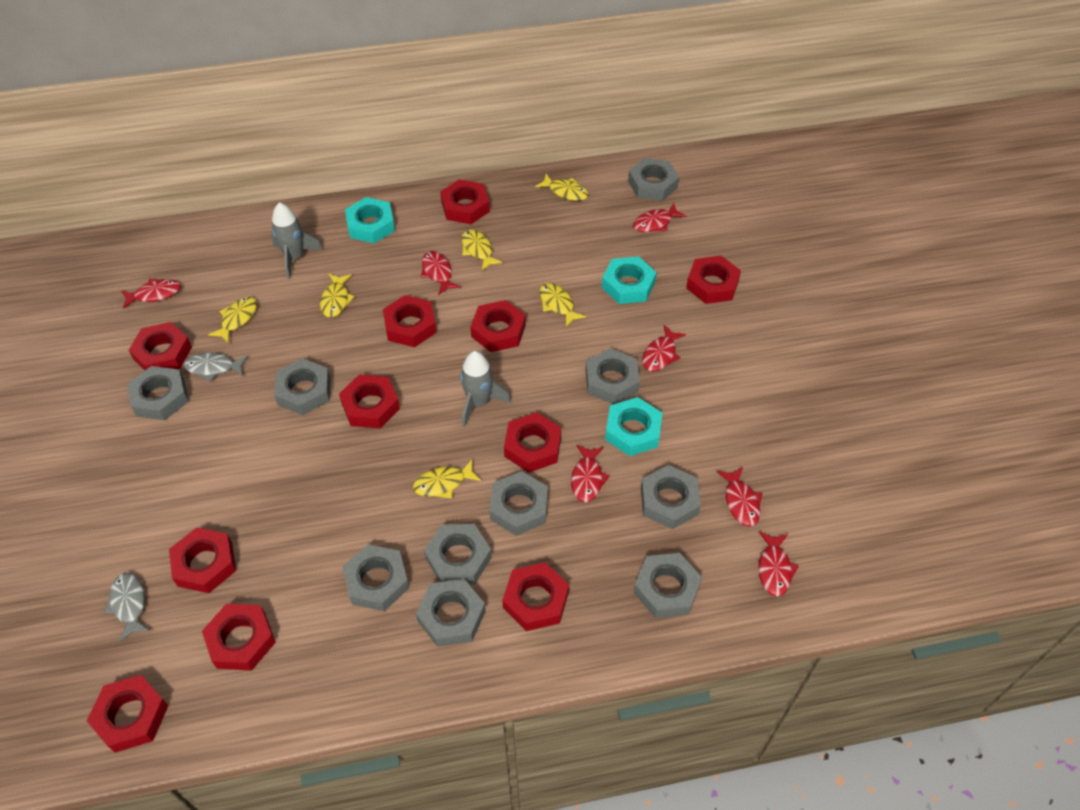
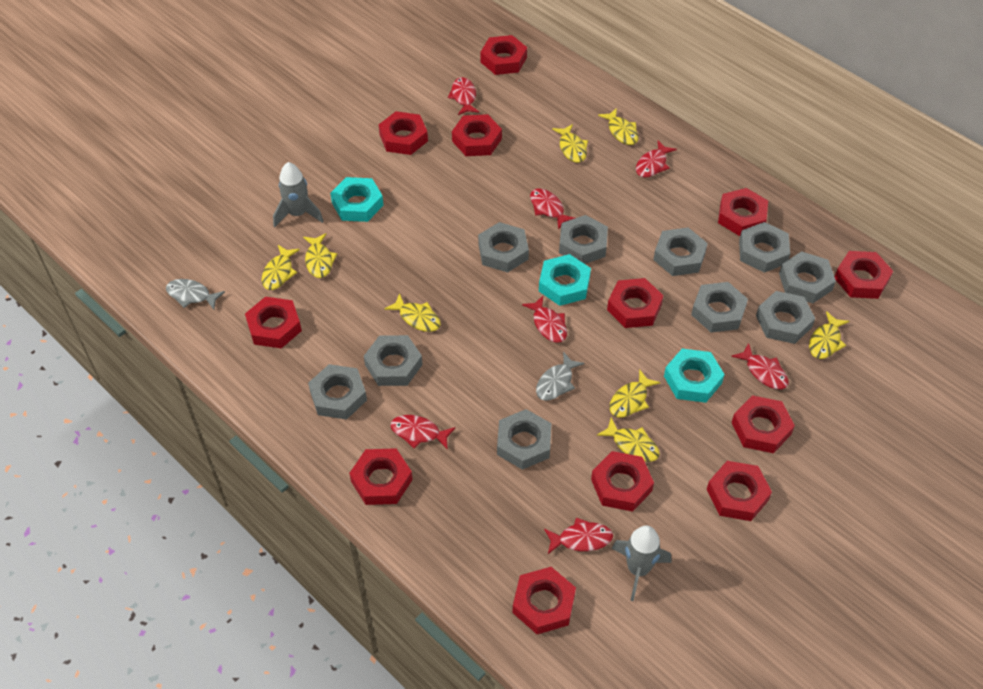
red nut: [87,675,169,753] [129,322,192,370] [169,527,236,593] [202,604,276,671] [339,374,400,429] [383,295,437,347] [440,179,490,224] [470,300,526,352] [502,563,569,631] [504,412,561,473] [686,256,741,304] = 11 -> [245,297,302,349] [349,448,413,505] [379,111,428,155] [452,114,502,156] [480,35,527,75] [513,567,576,634] [591,451,654,512] [607,278,663,328] [707,461,772,521] [718,188,768,236] [731,395,795,453] [835,251,893,299] = 12
yellow fish: [208,297,257,343] [320,274,355,318] [413,459,481,498] [461,229,503,271] [535,174,589,201] [539,283,586,327] = 6 -> [262,245,300,290] [303,233,337,278] [384,293,441,332] [552,124,588,163] [597,417,660,462] [598,108,638,145] [609,369,660,418] [809,311,849,359] = 8

